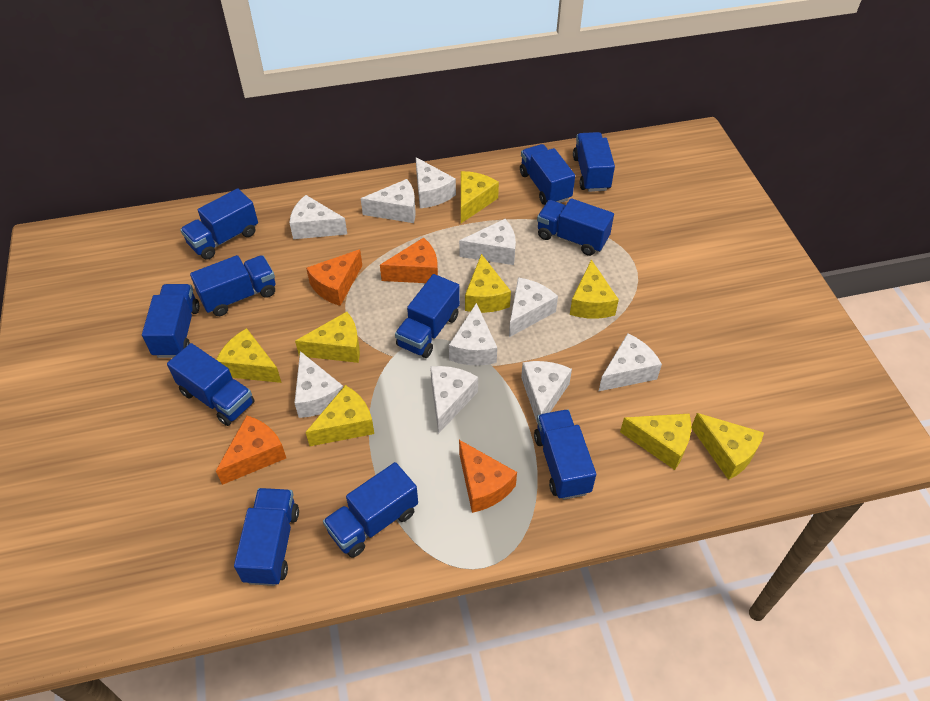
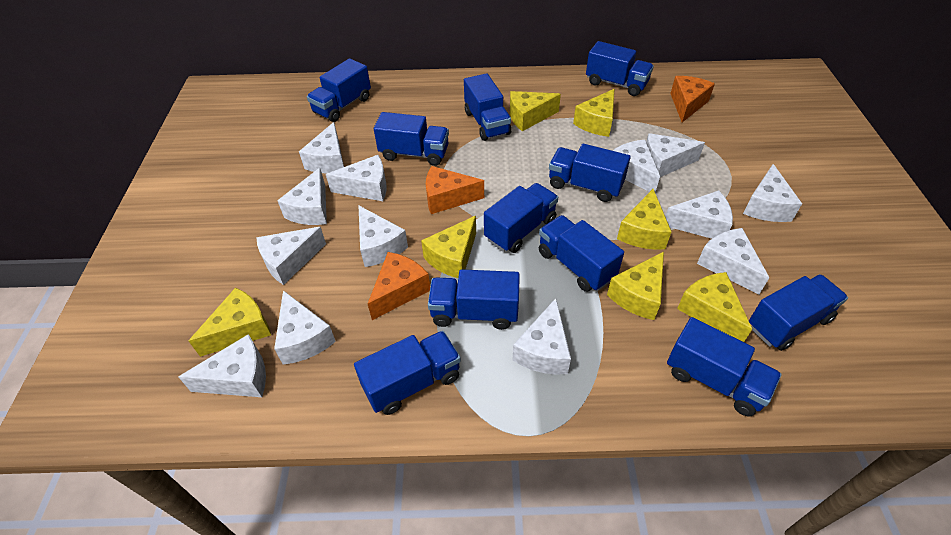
orange cheese: [216,416,286,485] [306,249,362,306] [380,237,438,283] [459,440,517,513] = 4 -> [368,252,430,320] [426,166,484,214] [670,76,715,122] = 3
white cheese: [290,195,347,239] [294,351,343,418] [361,179,416,223] [416,157,456,208] [430,366,478,434] [449,303,497,366] [459,219,516,265] [509,277,558,337] [521,361,572,424] [599,334,662,391] = 10 -> [178,334,266,397] [257,227,326,285] [274,290,336,365] [277,168,327,225] [299,122,344,174] [326,155,387,201] [358,205,408,267] [513,298,571,375] [612,140,660,192] [646,133,705,177] [665,190,733,239] [697,228,769,294] [743,164,802,222] = 13
yellow cheese: [216,328,282,383] [295,312,360,363] [306,385,374,446] [461,171,499,223] [465,254,511,313] [570,259,619,319] [620,413,691,470] [691,413,764,480] = 8 -> [189,287,271,357] [421,216,476,278] [510,91,561,131] [573,89,614,137] [607,252,664,320] [617,189,672,250] [677,272,752,342] = 7

